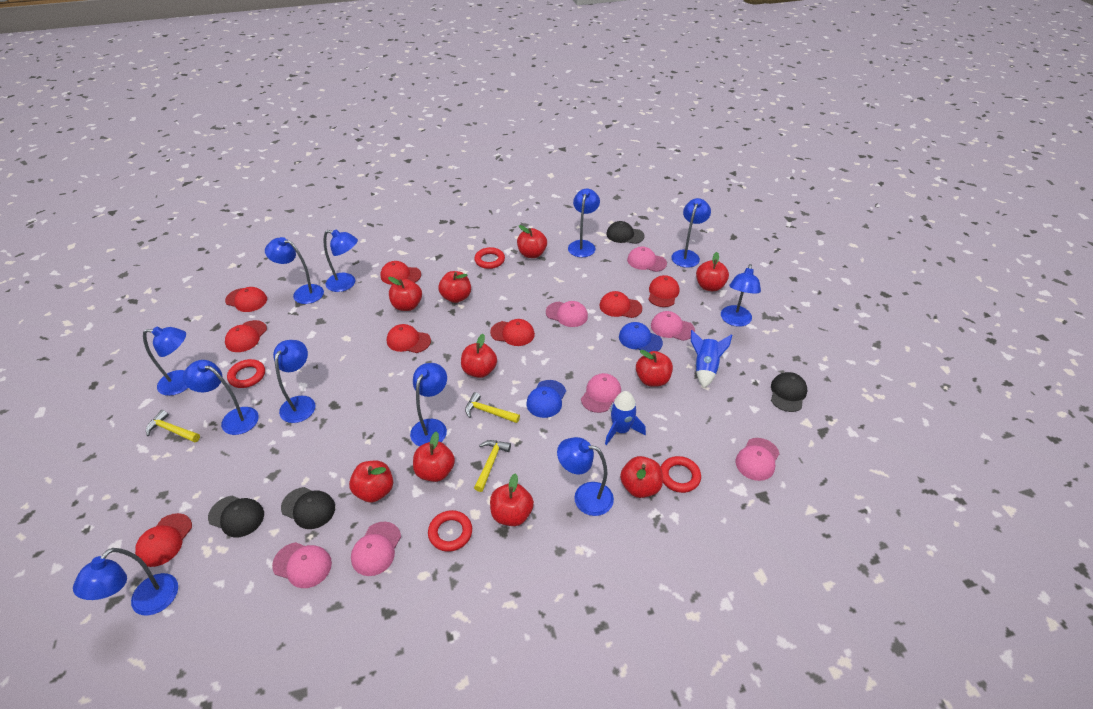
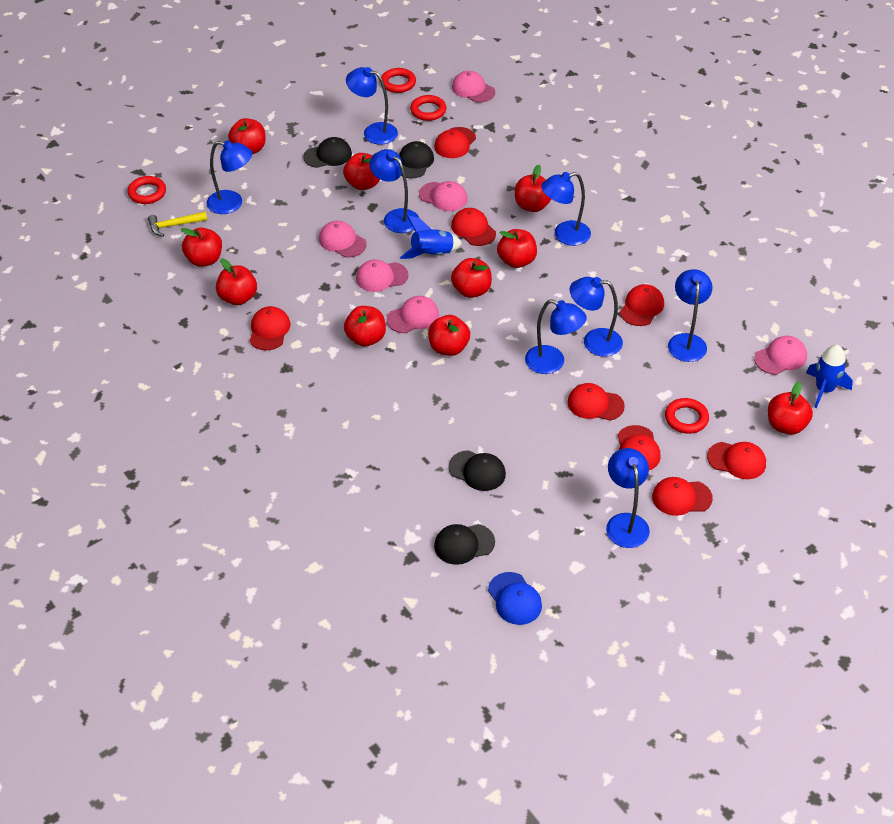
blue cap: [527,380,566,418] [619,322,663,352] = 2 -> [488,572,542,625] = 1
blue lamp: [73,548,178,616] [143,326,188,396] [183,360,259,435] [265,237,324,304] [273,340,315,423] [323,229,358,292] [410,363,447,447] [557,437,614,516] [568,189,600,257] [671,198,711,268] [721,264,761,327] = 11 -> [207,140,252,214] [346,67,398,145] [369,149,419,233] [525,299,587,374] [541,172,591,246] [570,277,623,357] [606,448,650,548] [668,269,713,362] = 8
pink cap: [272,542,332,588] [351,522,401,576] [546,301,588,327] [581,373,621,413] [627,247,667,272] [651,311,695,341] [736,438,780,481] = 7 -> [319,221,367,257] [356,259,408,292] [387,296,439,333] [419,181,468,211] [452,71,495,103] [754,336,807,375] = 6
yellow hammer: [146,410,200,443] [465,392,520,423] [474,440,511,492] = 3 -> [148,211,207,237] = 1

